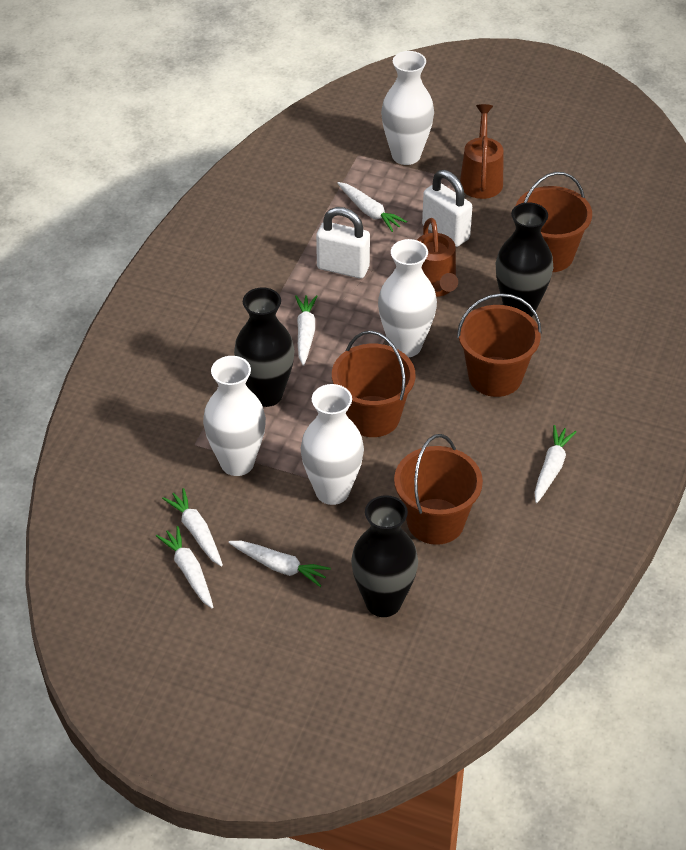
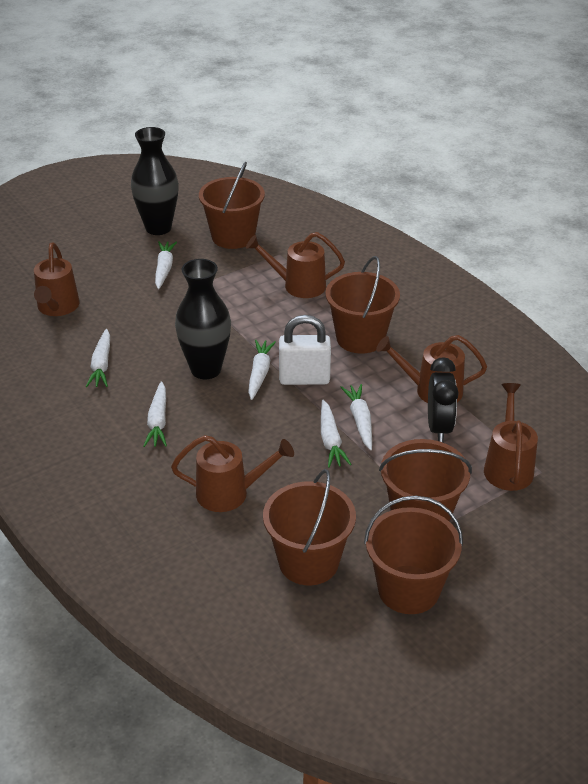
black clock: none = 0 -> [428,357,459,443] = 1
black vase: [234,287,295,407] [351,495,418,617] [496,202,553,317] = 3 -> [131,127,179,235] [175,259,231,379] = 2
brown bucket: [332,330,415,437] [394,434,483,545] [457,293,542,397] [516,172,592,272] = 4 -> [199,162,265,249] [263,469,356,585] [325,256,400,354] [364,496,463,614] [379,439,472,522] = 5
brown watering can: [417,218,458,297] [460,104,504,199] = 2 -> [34,242,80,316] [171,435,294,512] [246,232,345,298] [376,335,487,403] [484,383,538,491] = 5
white padlock: [316,207,370,279] [422,170,472,247] = 2 -> [279,315,331,385] = 1
white vase: [203,356,266,476] [301,384,364,505] [378,239,437,358] [381,51,434,165] = 4 -> none = 0

